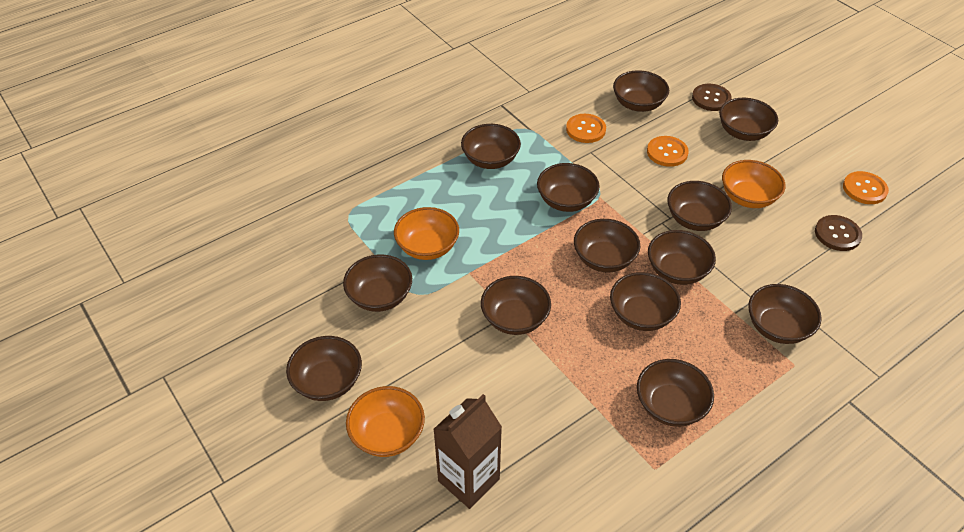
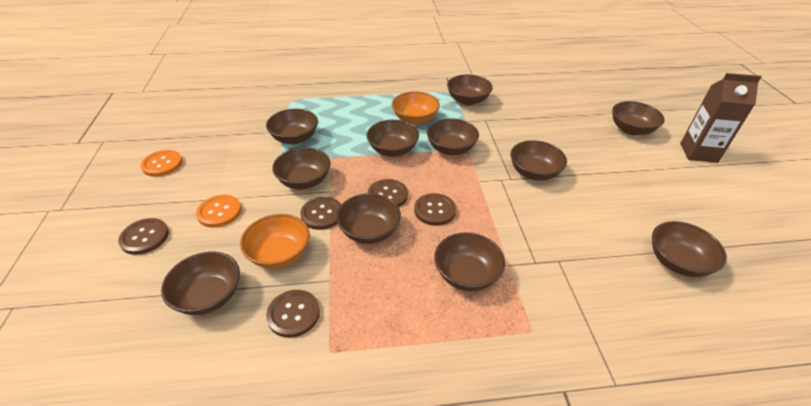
brown bowl: [286,336,362,401] [343,254,412,312] [461,124,521,169] [481,276,551,335] [537,163,600,212] [574,219,640,272] [610,272,681,331] [613,70,669,112] [637,359,714,427] [648,230,716,285] [667,181,732,231] [719,98,778,141] [748,284,822,344] = 13 -> [161,252,240,315] [266,109,318,144] [272,147,331,189] [336,193,401,244] [367,120,419,157] [427,118,479,155] [434,232,505,291] [447,74,493,105] [510,140,567,181] [612,101,664,135] [652,221,727,277] = 11
brown button: [692,84,732,111] [815,215,862,251] = 2 -> [118,218,169,255] [266,290,320,338] [300,197,341,230] [368,179,408,207] [414,193,456,226] = 5
orange bowl: [346,386,425,457] [394,207,459,260] [722,160,786,208] = 3 -> [240,214,310,269] [392,91,440,125] = 2
orange button: [566,114,606,143] [647,136,689,167] [843,171,889,204] = 3 -> [140,150,183,177] [196,195,241,228] = 2

